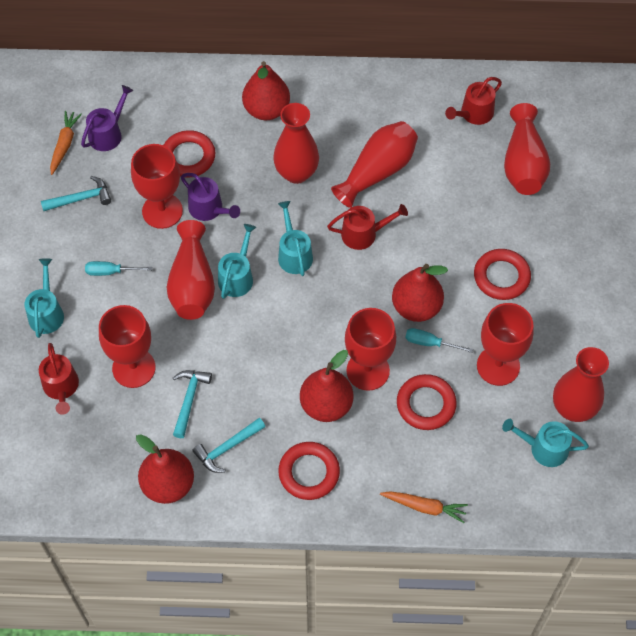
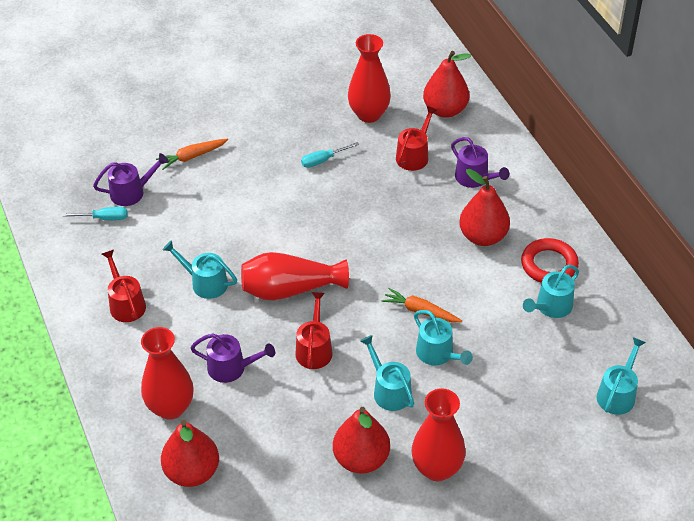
purple watering can: [81,85,133,151] [181,173,240,221] = 2 -> [93,153,169,206] [190,333,275,383] [451,137,509,188] = 3
red goblet: [99,305,156,388] [131,144,183,229] [345,308,396,391] [477,303,534,386] = 4 -> none = 0
red ring: [164,130,215,178] [278,442,340,500] [397,374,457,430] [474,249,531,300] = 4 -> [521,238,579,283] = 1
red vase: [167,220,215,320] [273,103,319,184] [331,121,418,208] [504,103,550,195] [553,347,609,422] = 5 -> [141,327,194,420] [241,252,349,300] [348,34,391,123] [411,388,466,481] = 4
turquoise hammer: [41,176,111,211] [173,370,212,438] [192,418,266,473] = 3 -> none = 0
turquoise watering can: [25,258,64,338] [218,224,256,299] [278,201,313,276] [502,419,589,467] = 4 -> [163,240,237,299] [360,335,414,411] [414,310,473,365] [523,265,579,318] [597,337,646,415] = 5

